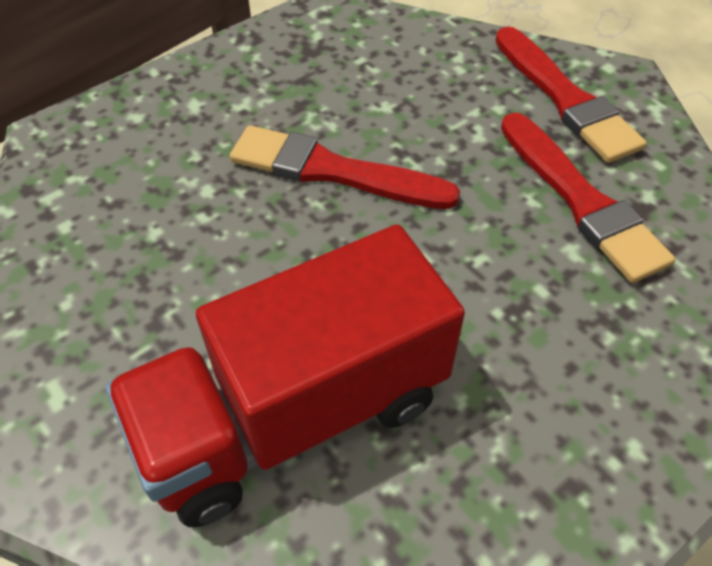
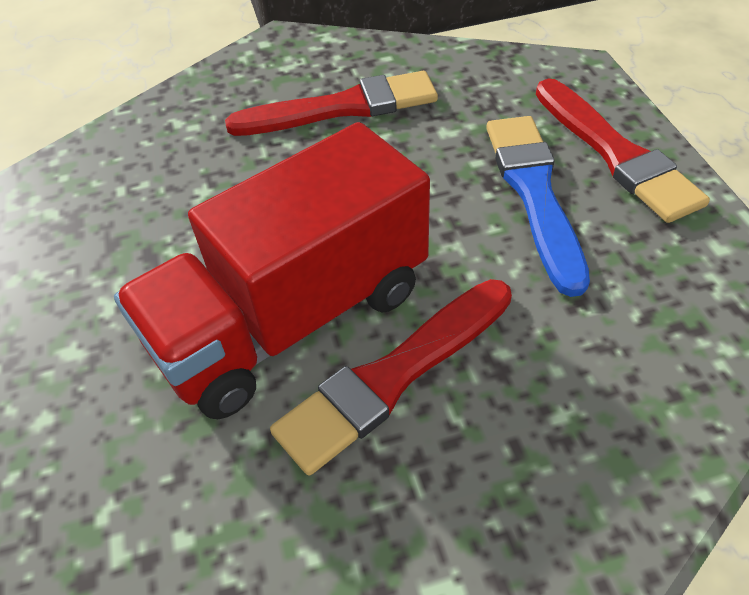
blue brush: none = 0 -> [486,116,590,297] = 1

